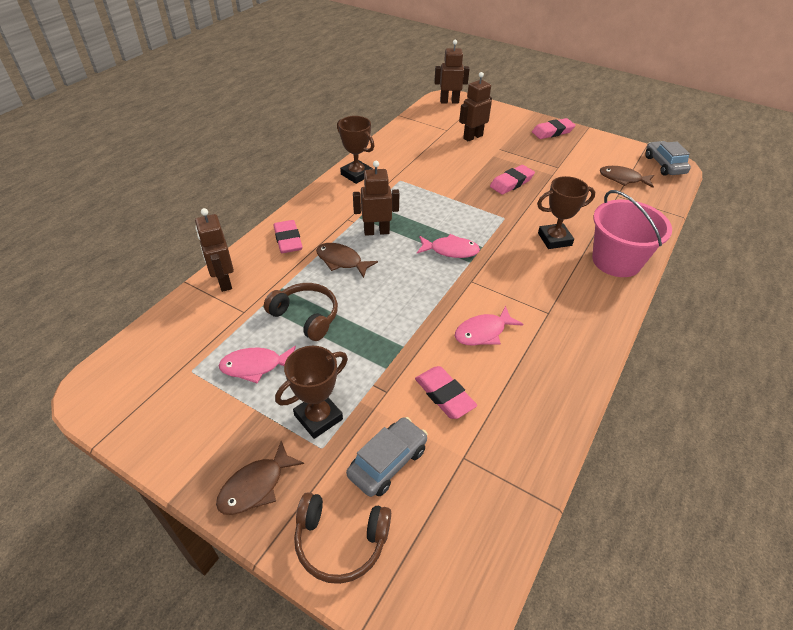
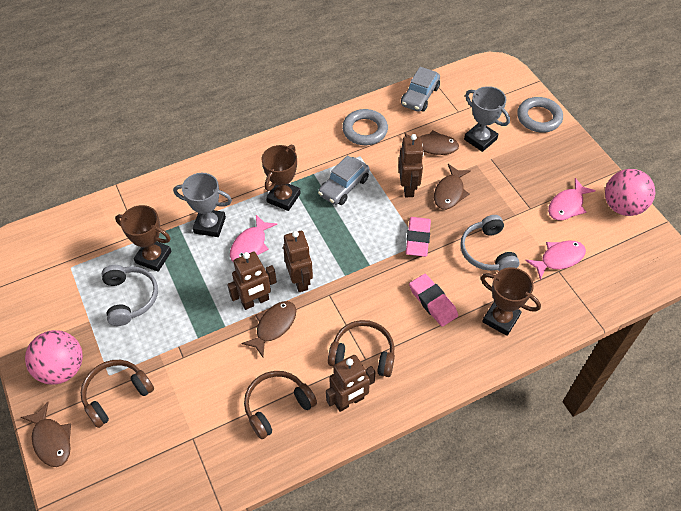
brown fish: [216,441,304,515] [316,243,378,278] [600,166,654,188] = 3 -> [21,402,71,467] [241,301,296,357] [404,130,459,155] [434,164,471,210] = 4
brown headphones: [264,283,338,341] [294,492,391,584] = 2 -> [81,360,154,428] [244,371,317,439] [328,320,395,377] = 3
grey headphones: none = 0 -> [102,265,158,326] [460,215,520,271] = 2
grey ring: none = 0 -> [342,109,388,145] [517,97,563,133] = 2
grey trophy: none = 0 -> [173,173,232,237] [464,86,510,152] = 2
pink ball: none = 0 -> [25,330,83,385] [605,169,655,216] = 2
pink bucket: [592,190,672,277] = 1 -> none = 0
pink eraser: [273,220,303,253] [415,366,477,419] [490,165,535,195] [532,118,576,139] = 4 -> [406,217,431,257] [409,274,458,327] = 2

